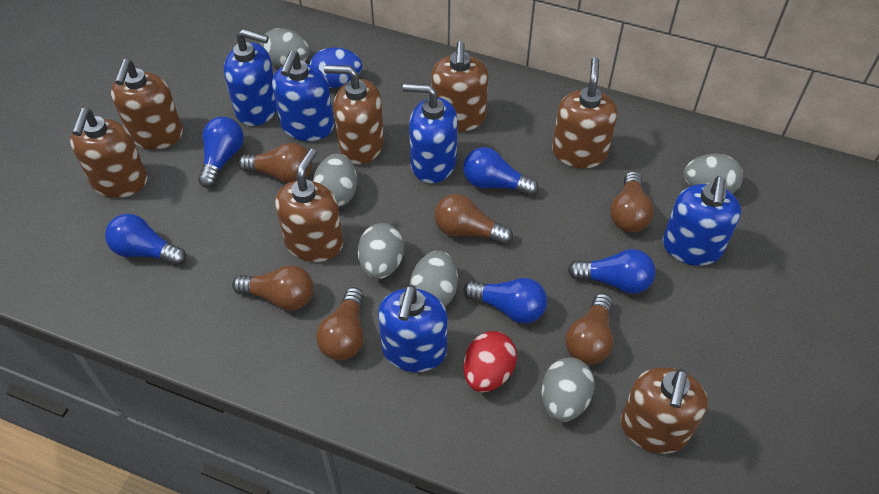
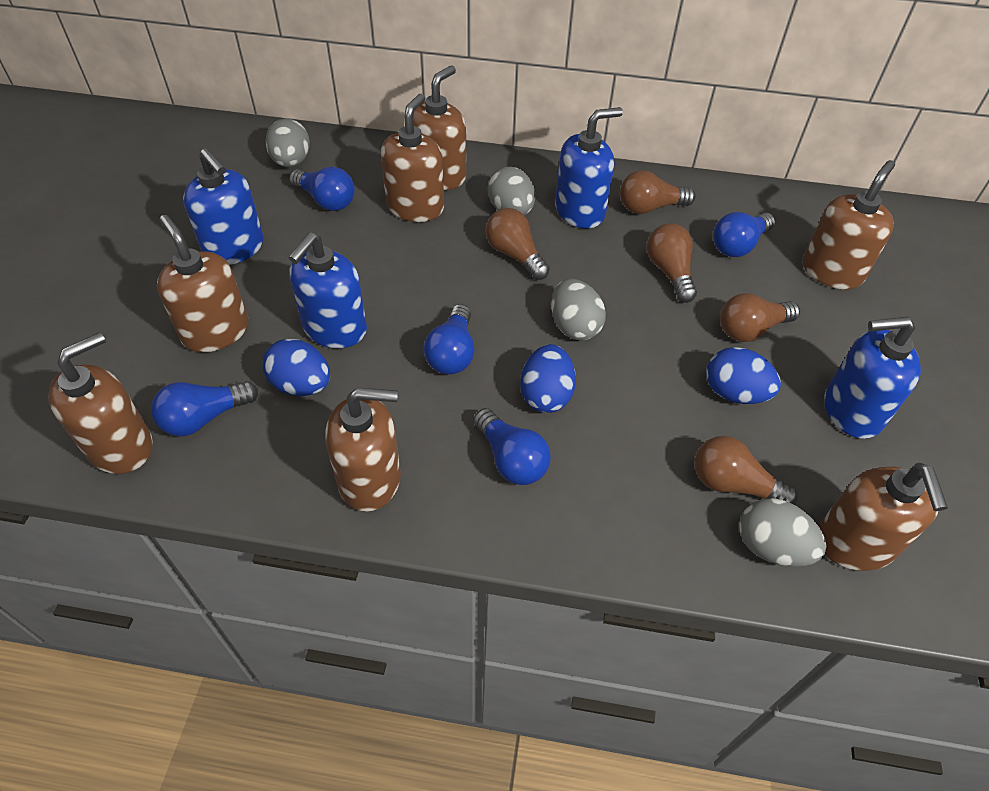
blue egg: [310,47,362,88] = 1 -> [263,339,330,396] [520,344,576,413] [706,347,781,404] = 3
blue soap dispenser: [224,29,277,126] [272,50,334,141] [378,285,447,372] [403,83,458,183] [663,176,741,266] = 5 -> [183,148,264,265] [289,232,367,348] [555,107,623,228] [824,317,921,439] = 4
brown light bulb: [232,265,313,310] [238,143,312,183] [316,287,364,360] [435,194,513,245] [565,293,613,365] [610,171,654,233] = 6 -> [486,208,550,280] [620,170,696,214] [647,223,697,303] [695,436,798,505] [720,293,800,342] = 5
grey egg: [260,28,310,68] [313,153,357,208] [358,223,404,279] [410,251,458,307] [541,357,595,422] [684,153,743,194] = 6 -> [265,118,310,167] [488,167,535,215] [551,279,606,341] [739,498,826,567] = 4
red egg: [463,331,517,392] = 1 -> none = 0

